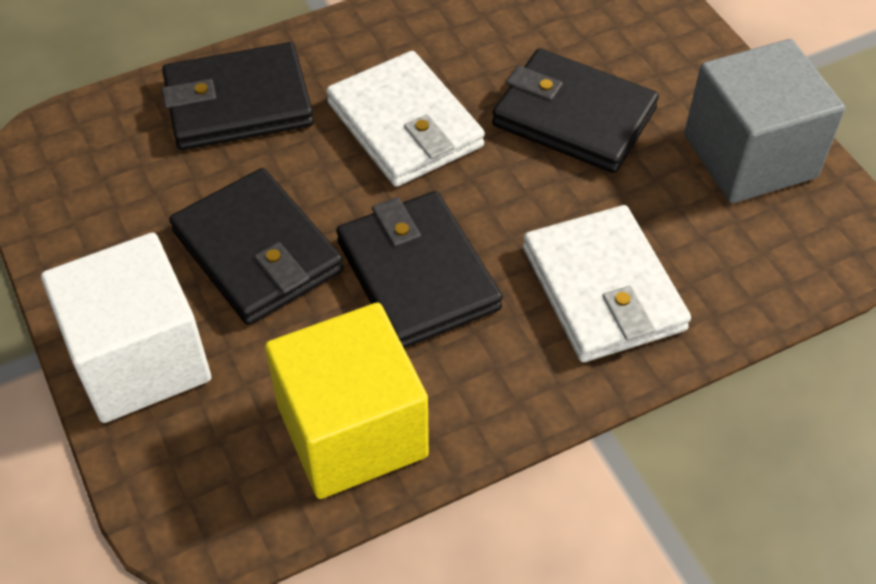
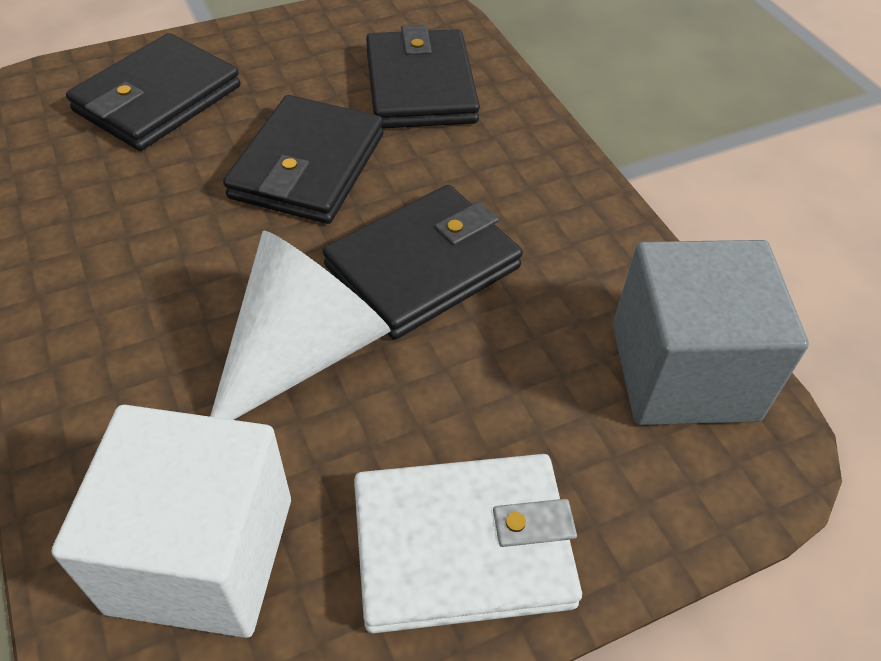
white cone: none = 0 -> [210,230,391,420] = 1
white wallet: [326,51,485,187] [523,205,691,362] = 2 -> [354,454,582,633] = 1
yellow cube: [265,303,429,499] = 1 -> none = 0

